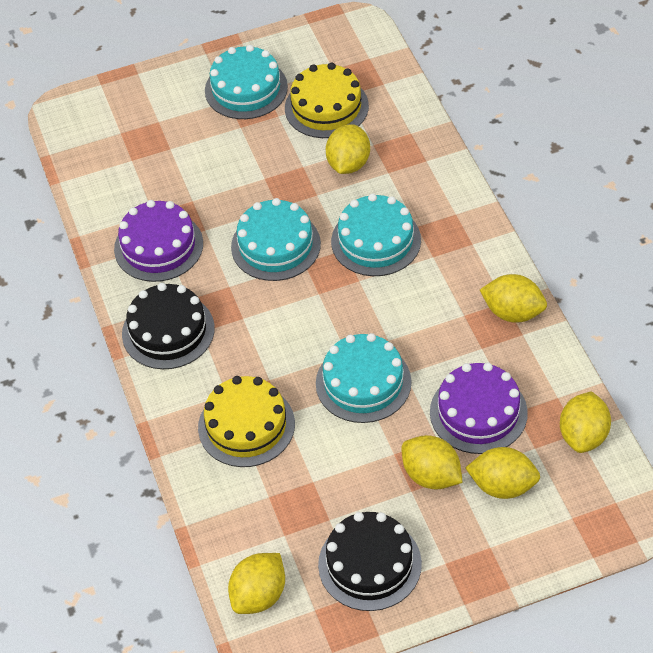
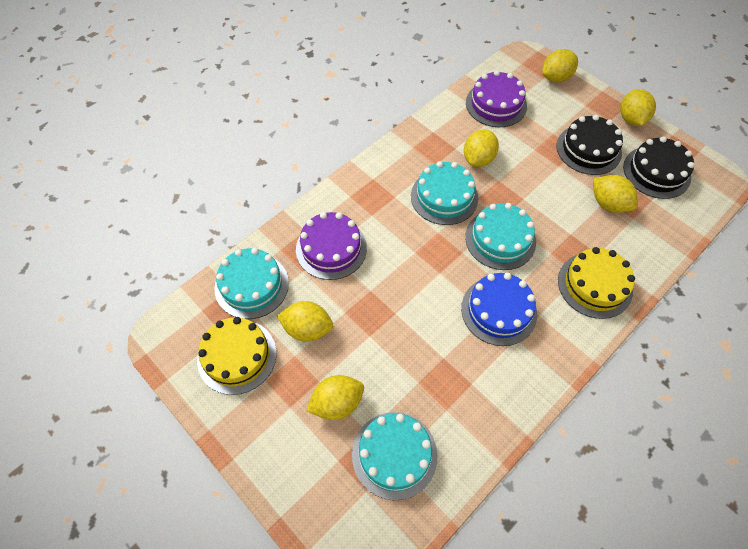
blue cake: none = 0 -> [461,273,537,346] = 1

